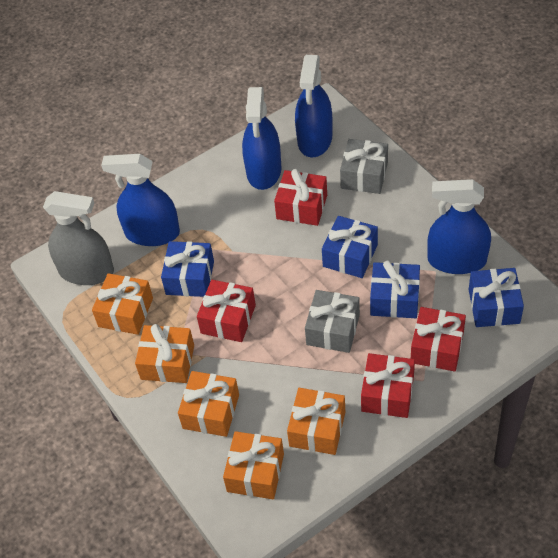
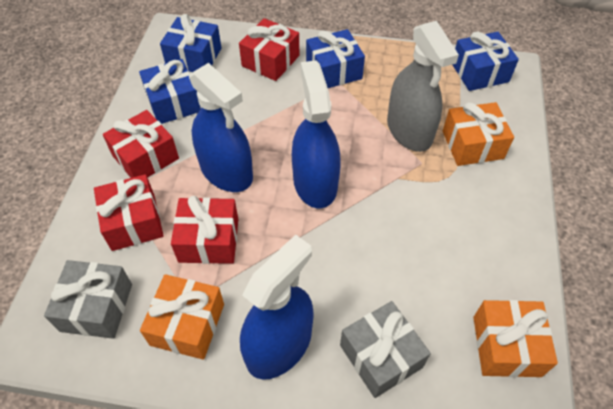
blue spray bottle: [101,154,180,246] [242,87,281,190] [295,55,332,157] [427,179,491,274] = 4 -> [189,63,253,192] [240,235,314,380] [292,60,341,208] = 3
orange gift: [92,273,153,335] [135,324,194,383] [178,371,239,437] [223,431,284,499] [287,388,345,455] = 5 -> [140,274,224,360] [443,102,514,166] [473,300,558,377] = 3

